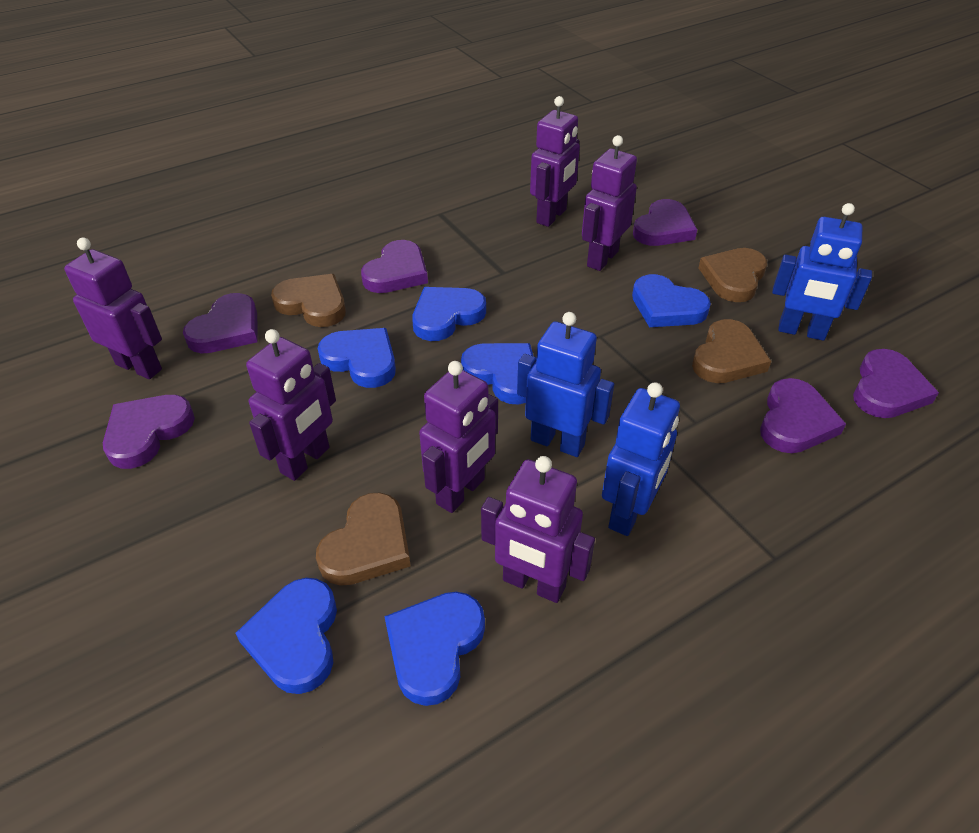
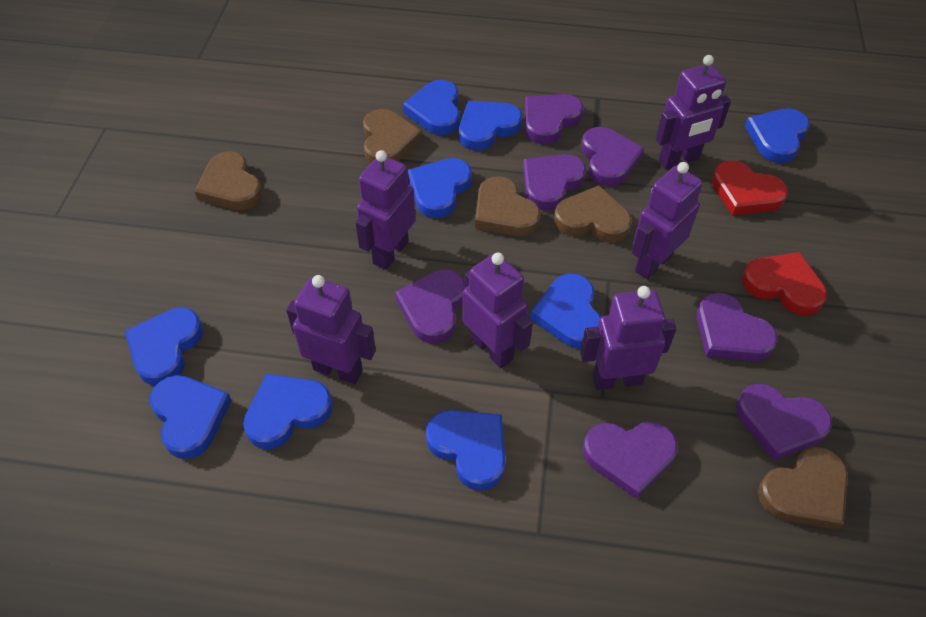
blue heart: [235,578,337,694] [317,328,396,388] [384,592,485,706] [412,287,486,341] [461,343,533,405] [632,274,711,327] = 6 -> [125,308,203,386] [150,375,232,459] [243,374,333,449] [403,80,460,135] [408,158,472,218] [426,410,505,491] [459,101,522,150] [530,274,601,349] [745,108,810,163] = 9
blue robot: [517,312,614,457] [602,382,680,536] [772,203,872,341] = 3 -> none = 0
brown heart: [271,274,346,327] [316,493,411,586] [692,319,771,383] [698,248,767,302] = 4 -> [194,151,263,210] [363,109,422,163] [475,176,541,236] [554,185,632,242] [758,447,848,530] = 5
purple heart: [103,395,195,469] [183,293,258,353] [361,240,428,293] [633,199,697,246] [760,378,846,453] [853,349,939,418] = 6 -> [395,270,465,343] [523,154,586,211] [525,94,583,144] [582,127,645,186] [583,422,678,499] [696,293,778,361] [736,384,832,460] = 7
red heart: none = 0 -> [712,161,788,215] [742,252,827,316] = 2

